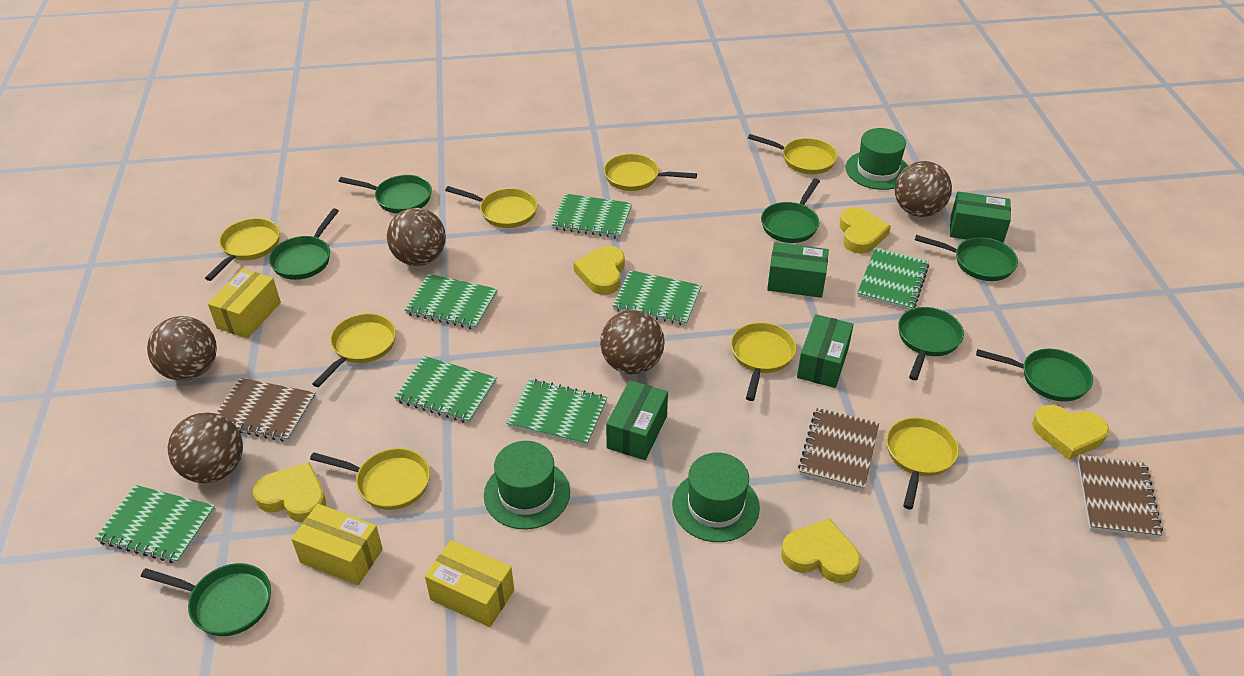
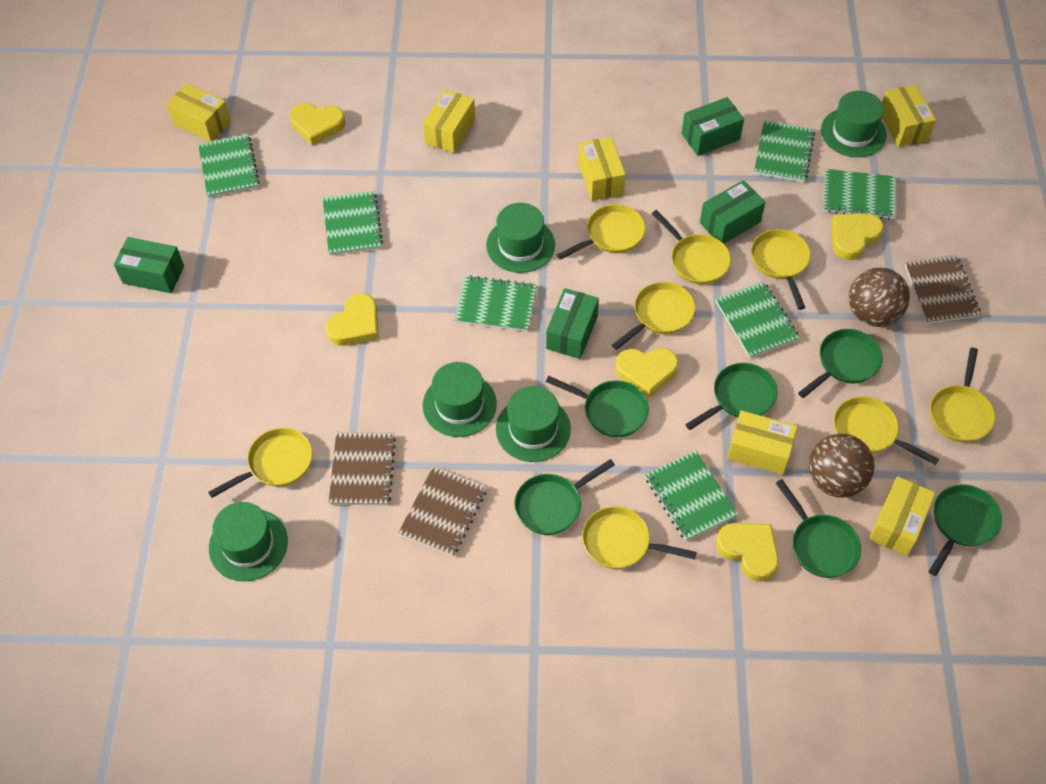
brown ball: [147,316,217,381] [168,412,243,483] [387,208,446,266] [600,310,664,374] [895,161,952,217] = 5 -> [809,434,875,497] [849,267,910,327] = 2
green hat: [484,441,570,529] [672,453,760,542] [846,128,908,190] = 3 -> [209,502,288,581] [422,362,497,437] [486,203,555,273] [496,386,571,462] [821,91,887,157] = 5
green pan: [141,563,271,636] [269,208,339,280] [339,175,432,214] [761,179,820,243] [898,307,964,380] [915,235,1018,281] [976,349,1093,402] = 7 -> [514,459,615,535] [546,376,649,437] [685,363,778,430] [776,479,861,578] [798,329,883,398] [928,484,1002,576] = 6
yellow box: [208,269,281,338] [291,504,383,585] [425,540,514,627] = 3 -> [166,83,231,142] [423,89,475,153] [578,137,626,201] [727,410,797,475] [869,476,935,556] [882,85,936,147] = 6

